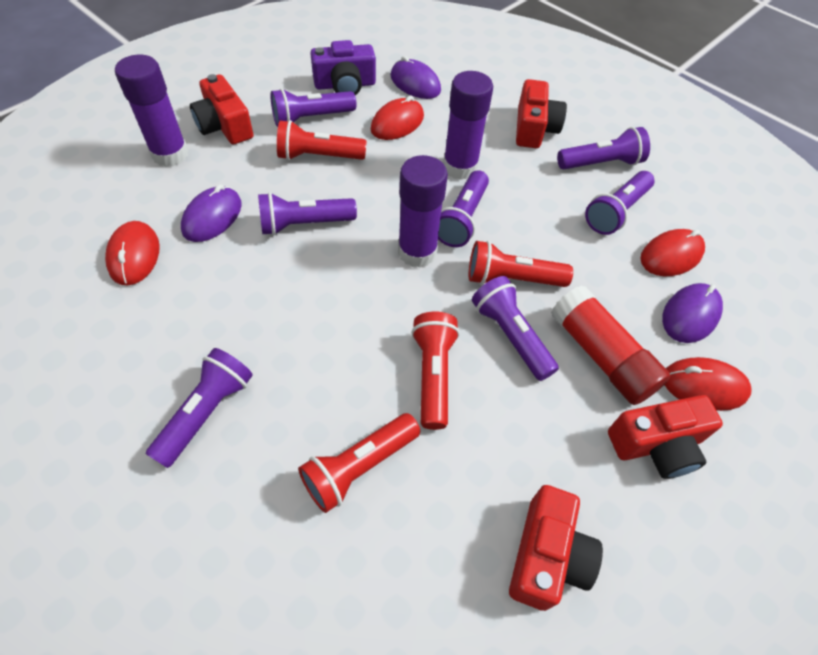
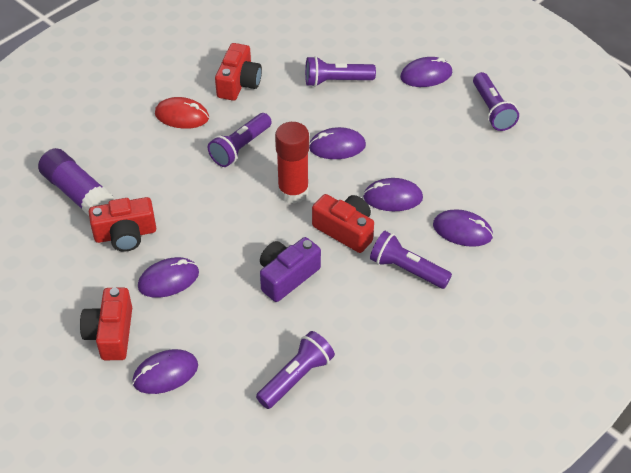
purple flashlight: [146,348,253,468] [258,192,357,235] [271,89,356,127] [438,170,489,247] [472,276,559,381] [557,127,650,170] [585,171,655,235] = 7 -> [208,113,272,167] [256,331,335,409] [305,56,376,87] [370,231,452,289] [473,72,519,131] = 5
purple glue stick: [115,55,188,167] [398,155,448,268] [443,71,493,180] = 3 -> [38,148,114,216] = 1
purple mouse: [181,184,242,242] [390,56,441,99] [662,283,723,343] = 3 -> [132,349,198,394] [138,257,199,298] [309,127,366,159] [363,178,423,211] [400,57,452,87] [433,210,493,247] = 6
red flashlight: [277,120,367,160] [298,413,420,513] [411,312,460,430] [469,241,573,287] = 4 -> none = 0
red mouse: [105,221,160,285] [371,96,424,140] [640,229,705,276] [665,357,752,411] = 4 -> [155,97,209,129] = 1

